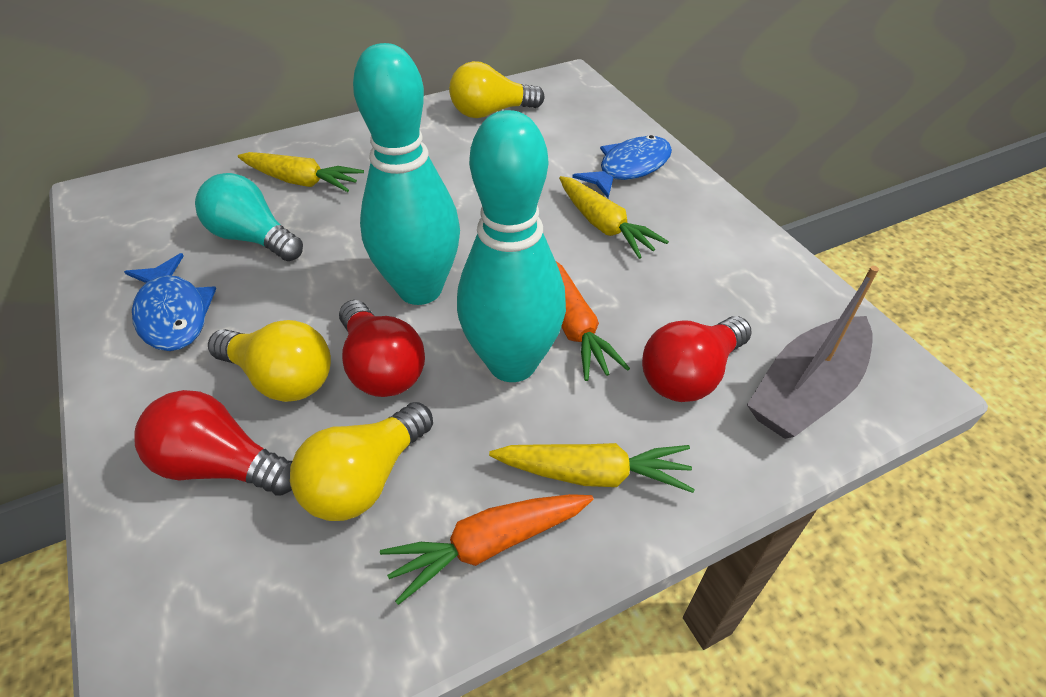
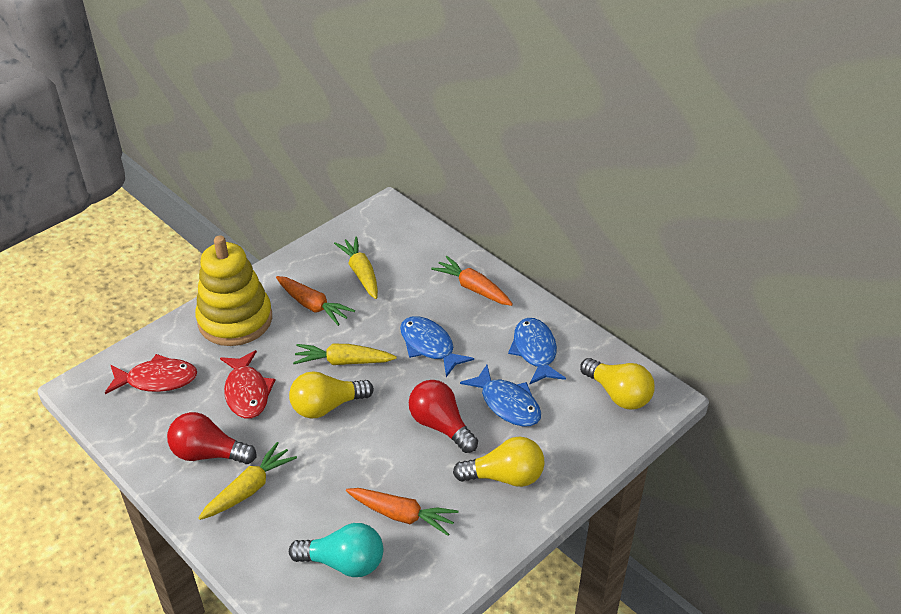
blue fish: [124,253,216,351] [572,135,672,198] = 2 -> [400,316,474,377] [460,365,541,427] [508,318,566,385] = 3
grey boat: [747,266,879,439] = 1 -> none = 0
orange carrot: [380,494,594,605] [556,262,630,381] = 2 -> [276,276,355,326] [346,488,458,536] [431,256,513,306] = 3
red fish: none = 0 -> [105,354,197,394] [220,350,275,419] = 2
red light bulb: [134,390,292,496] [339,300,425,397] [642,316,752,402] = 3 -> [167,412,257,464] [409,380,478,453] = 2
turquoise bowling pin: [353,43,460,305] [457,110,566,382] = 2 -> none = 0
yellow stacking toy: none = 0 -> [195,235,272,346] = 1

